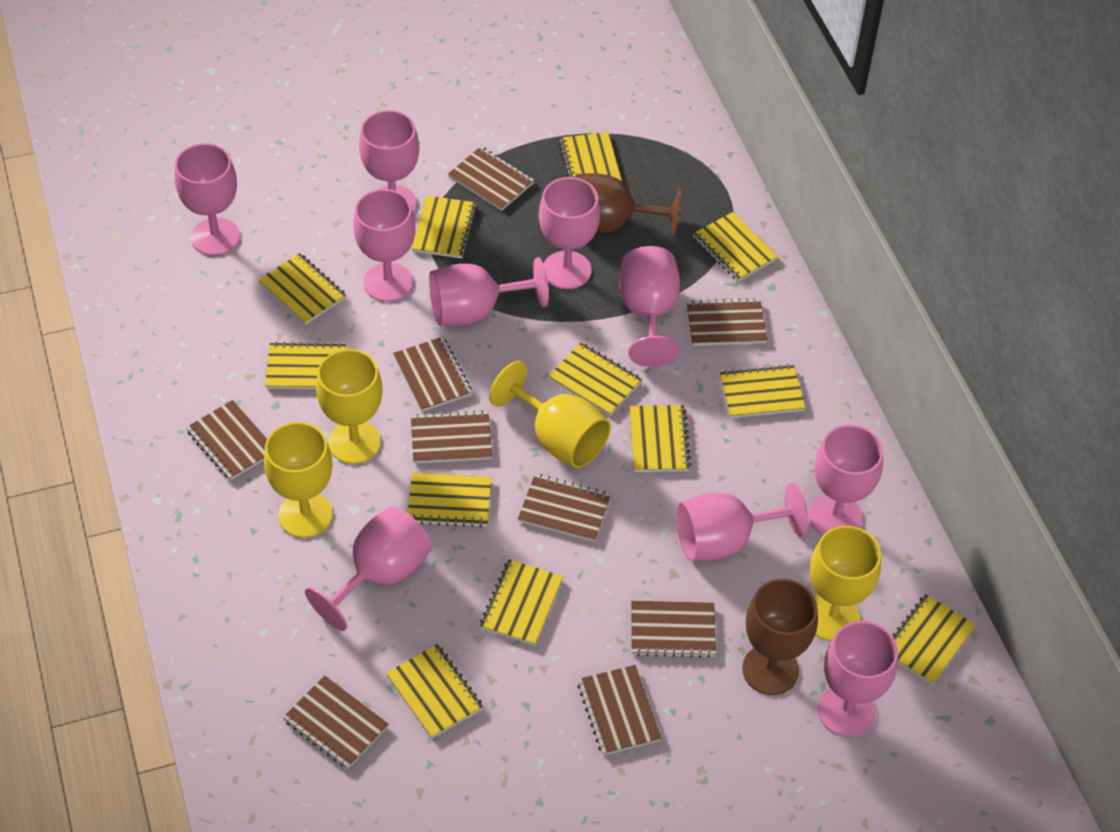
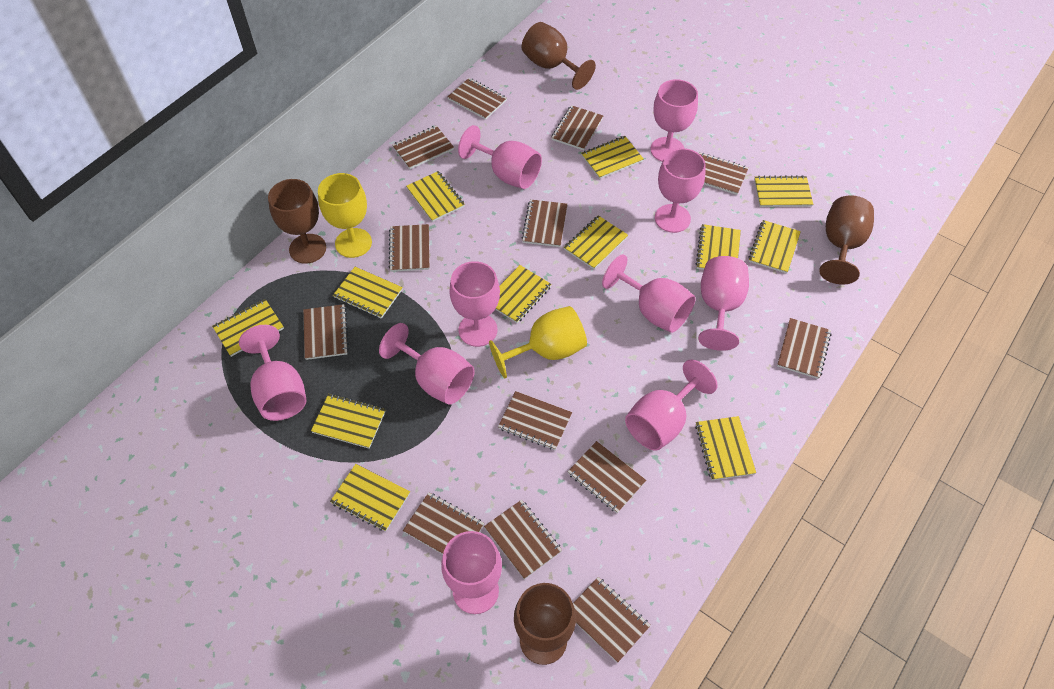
brown goblet: [575,173,682,237] [742,579,818,695] = 2 -> [268,179,326,264] [514,583,576,665] [522,22,596,90] [819,195,874,284] = 4
brown notebook: [186,400,267,481] [283,675,389,769] [393,337,472,412] [411,410,492,464] [448,146,534,211] [518,474,611,542] [577,665,662,755] [631,601,716,658] [687,298,767,346] = 9 -> [303,304,349,360] [388,224,430,272] [392,125,454,169] [403,492,484,554] [448,78,507,120] [484,500,562,579] [498,391,572,450] [521,199,568,247] [551,105,603,151] [567,441,646,513] [573,577,651,663] [699,152,749,195] [777,318,831,379] = 13
yellow goblet: [264,422,333,538] [316,349,383,464] [489,361,611,468] [810,526,881,641] = 4 -> [318,173,372,258] [489,306,587,378] = 2

